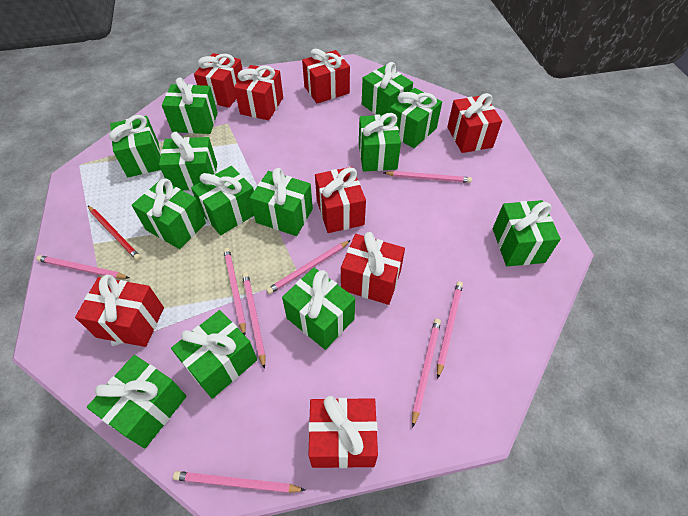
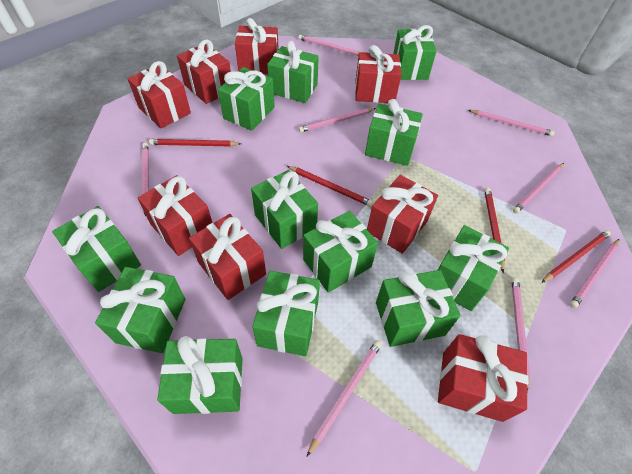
green gift: [87,355,187,448] [109,115,161,177] [132,178,206,249] [159,132,217,190] [162,78,218,134] [171,310,257,399] [191,166,254,235] [250,168,313,236] [282,268,355,350] [359,113,401,171] [362,62,413,115] [390,88,442,148] [493,200,561,266] = 13 -> [52,206,141,292] [95,267,185,353] [157,336,243,414] [218,67,275,131] [251,170,318,249] [252,270,320,356] [267,41,319,103] [303,211,378,293] [365,99,423,166] [376,270,461,347] [393,25,437,80] [438,225,509,311] = 12
red pencil: [88,206,141,261] = 1 -> [149,139,241,147] [287,166,373,207] [484,188,505,273] [541,230,611,283] = 4

